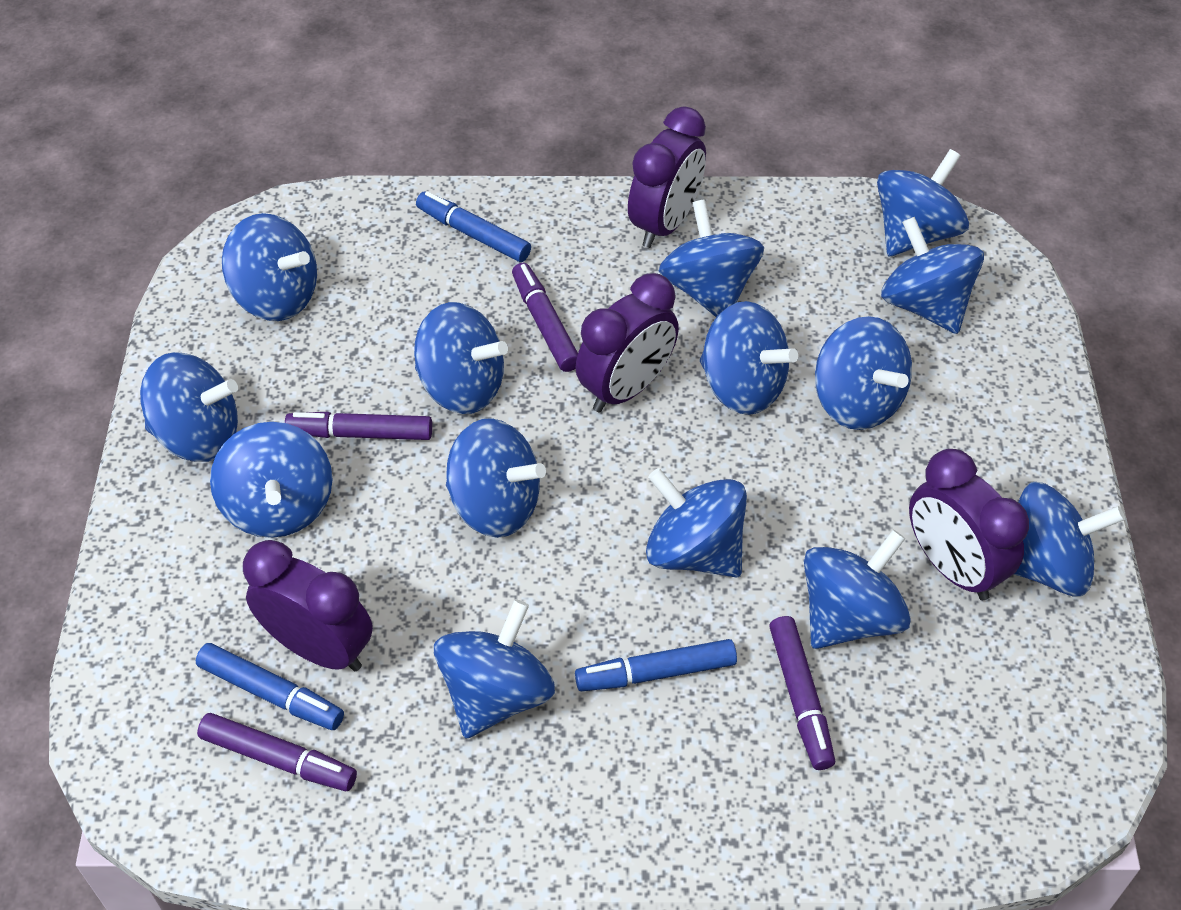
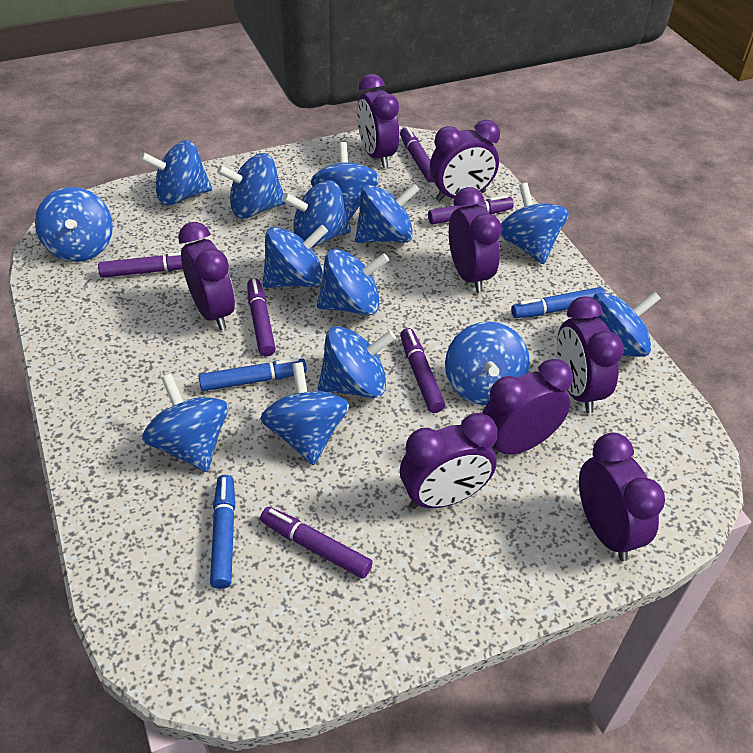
purple clock: [243,540,373,671] [576,273,679,412] [628,106,706,248] [909,449,1029,600] = 4 -> [178,222,235,330] [357,74,399,168] [400,413,498,509] [430,120,500,201] [449,187,502,293] [482,359,573,455] [557,296,624,413] [579,433,665,561] = 8
purple marker: [197,713,357,791] [285,412,432,440] [512,263,578,372] [769,616,835,770] = 4 -> [98,252,183,278] [247,278,276,356] [260,507,373,578] [400,127,434,182] [400,328,445,413] [428,195,514,224] = 6

